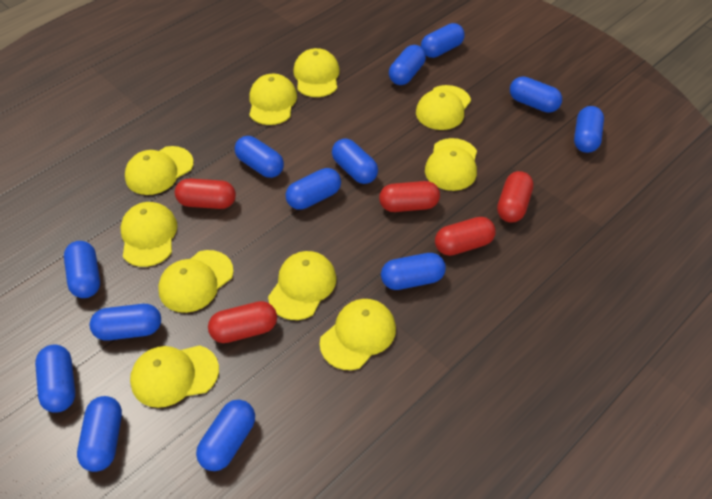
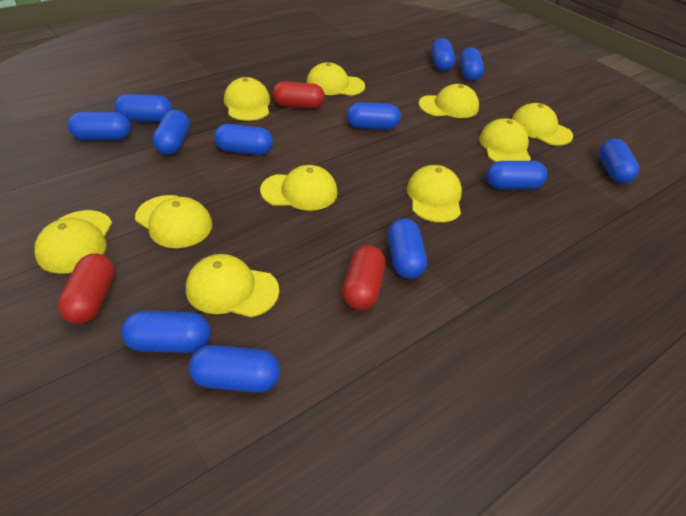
blue capsule: [35,345,75,413] [64,241,100,298] [77,396,122,472] [90,304,161,341] [196,400,255,471] [235,136,284,178] [286,168,341,210] [332,139,378,184] [381,253,446,290] [389,45,426,85] [421,23,465,58] [510,76,562,113] [574,106,604,153] = 13 -> [68,112,131,140] [114,94,173,122] [121,311,211,353] [153,110,190,155] [189,345,280,393] [214,124,273,155] [347,102,401,130] [388,218,427,279] [431,38,455,71] [459,47,484,81] [486,161,547,190] [599,139,639,184] = 12
red capsule: [175,178,236,209] [208,301,277,343] [379,181,440,212] [435,217,496,256] [497,171,533,223] = 5 -> [58,254,115,324] [273,81,325,109] [342,245,385,310] = 3

